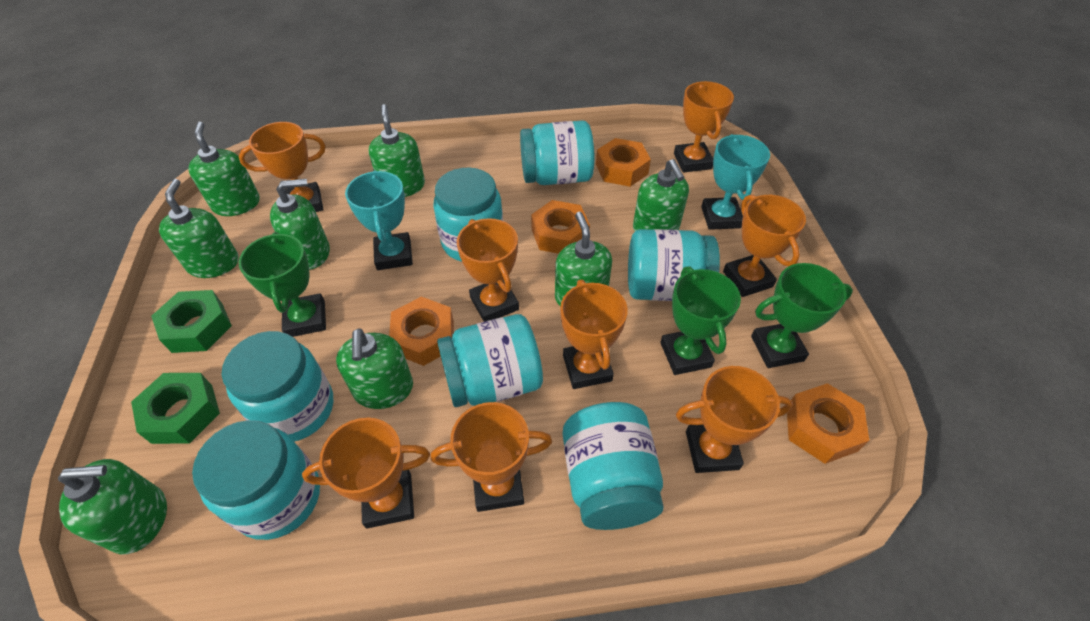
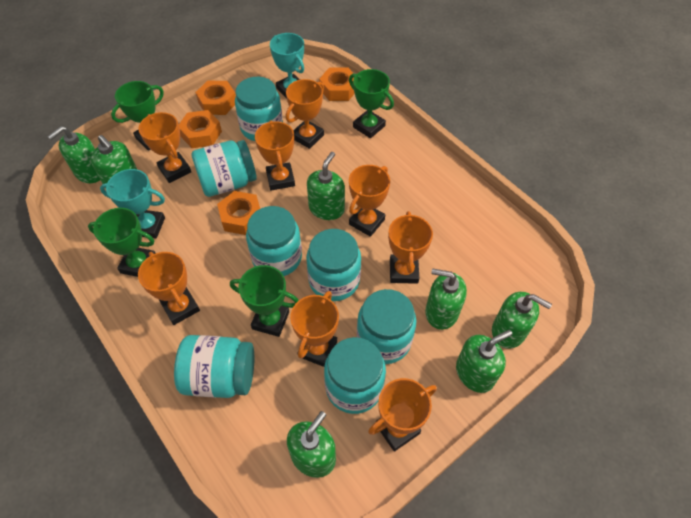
green nut: [131,373,220,444] [151,290,232,353] = 2 -> none = 0
green soap dispenser: [58,459,167,554] [159,179,239,278] [188,122,260,216] [270,179,330,270] [336,328,413,409] [369,104,425,197] [555,212,612,307] [633,159,689,231] = 8 -> [47,126,100,183] [91,135,137,189] [287,411,336,478] [307,152,345,220] [425,269,467,330] [456,330,512,393] [492,292,552,349] = 7
green trophy: [238,232,326,337] [660,266,741,375] [751,263,853,368] = 3 -> [88,208,155,277] [111,81,164,151] [230,265,299,337] [349,69,394,138] = 4

